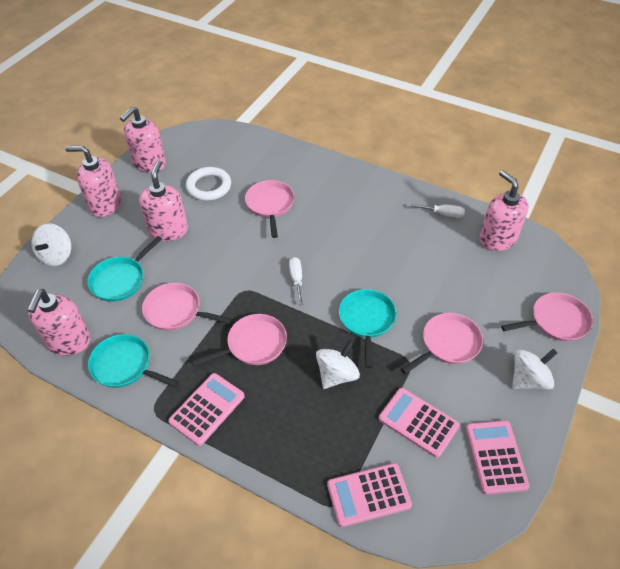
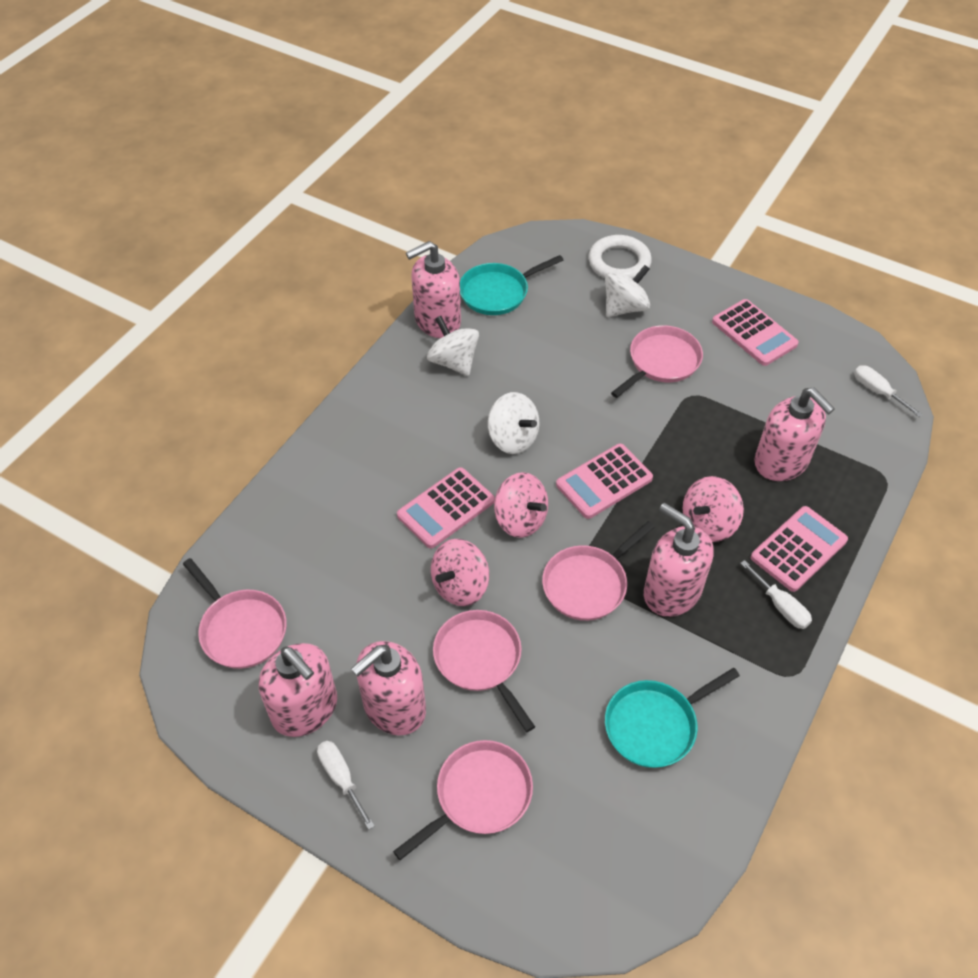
pink spinning top: none = 0 -> [431,539,489,606] [494,472,548,538] [683,476,744,542] = 3
turquoise pan: [87,236,162,302] [88,334,179,388] [339,289,397,368] = 3 -> [460,255,563,315] [605,668,740,768] = 2
white screwdriver: [289,257,303,305] [410,204,465,218] = 2 -> [317,741,374,830] [740,560,812,629] [854,365,923,417] = 3

